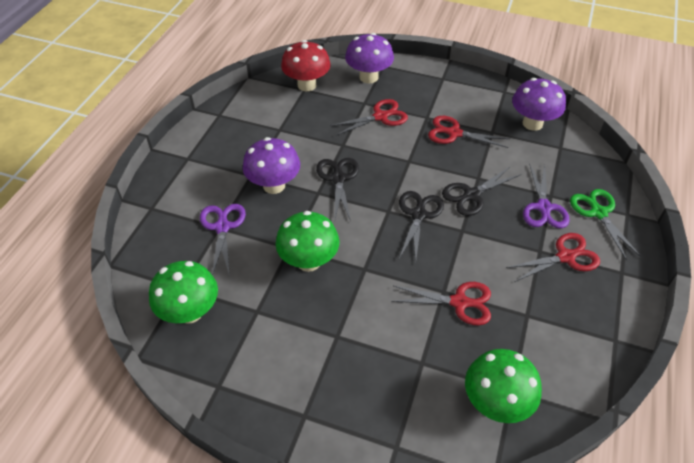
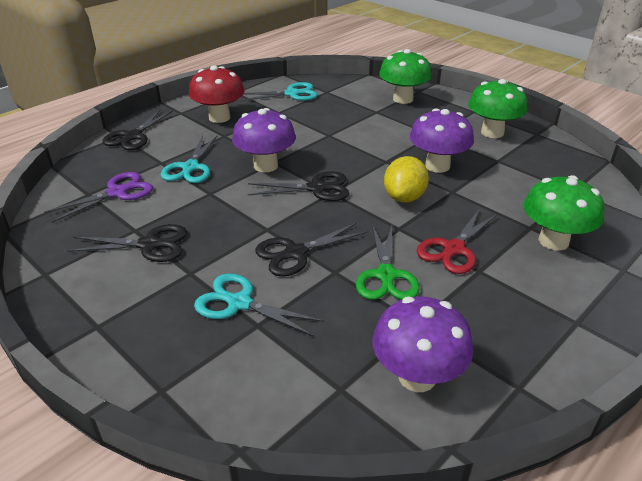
black scissors: [316,158,359,221] [399,191,444,260] [442,166,522,216] = 3 -> [67,224,187,262] [102,110,173,150] [248,171,349,201] [255,223,368,277] = 4
purple scissors: [200,204,246,276] [523,163,570,228] = 2 -> [44,172,153,223] = 1
red scissors: [329,99,408,136] [391,282,491,325] [428,116,510,148] [506,233,600,282] = 4 -> [417,208,498,274] = 1
turquoise scissors: none = 0 -> [161,135,218,183] [194,273,324,337] [240,82,318,101] = 3
yellow lemon: none = 0 -> [384,156,429,203] = 1

